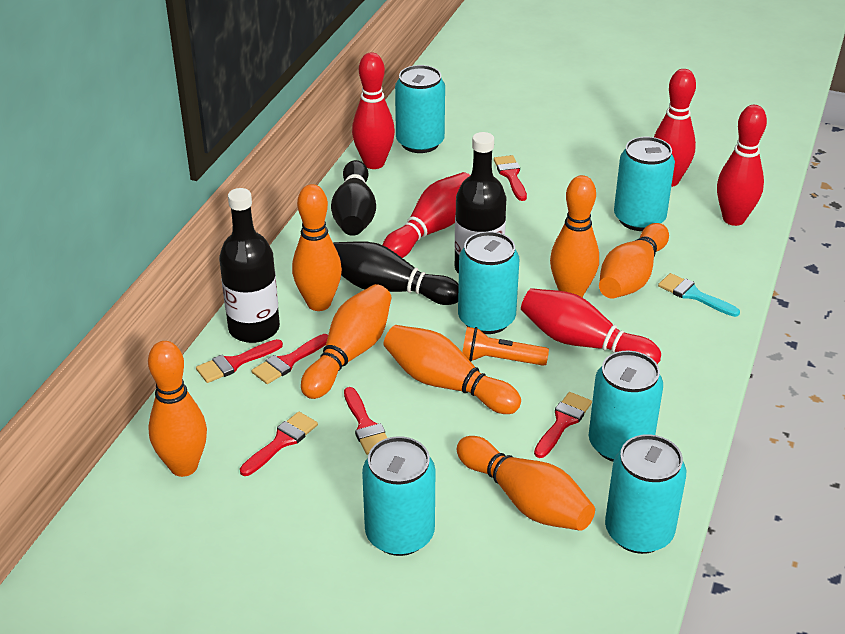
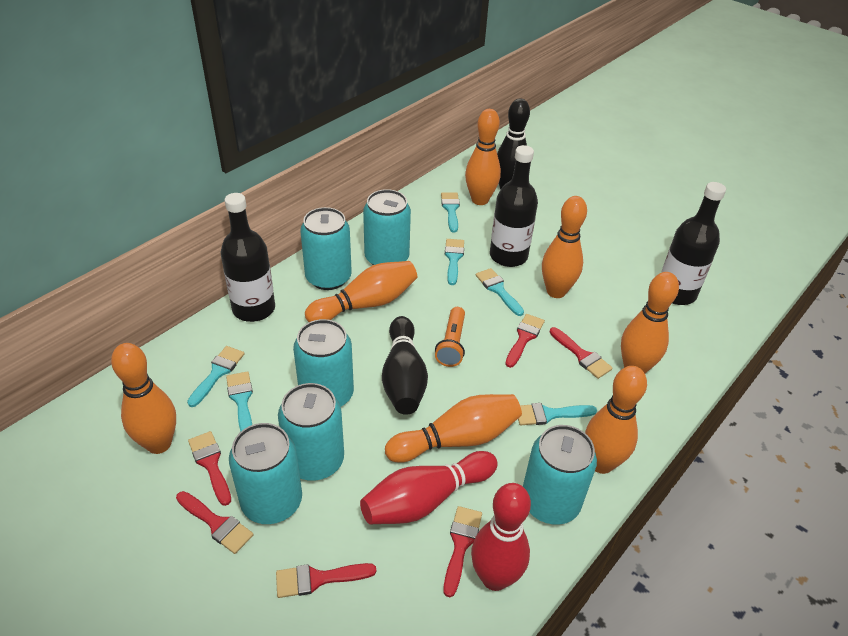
black bottle: [219,188,280,343] [455,132,507,274] = 2 -> [221,193,275,322] [490,145,538,267] [661,182,726,305] = 3
red bowling pin: [352,52,395,169] [383,172,470,258] [521,288,661,364] [654,69,696,187] [717,105,767,226] = 5 -> [360,451,498,524] [471,483,531,591] = 2
turquoise brush: [658,273,740,317] = 1 -> [187,346,244,407] [226,371,253,432] [441,192,460,232] [445,239,464,285] [476,268,524,316] [518,403,597,425] = 6

